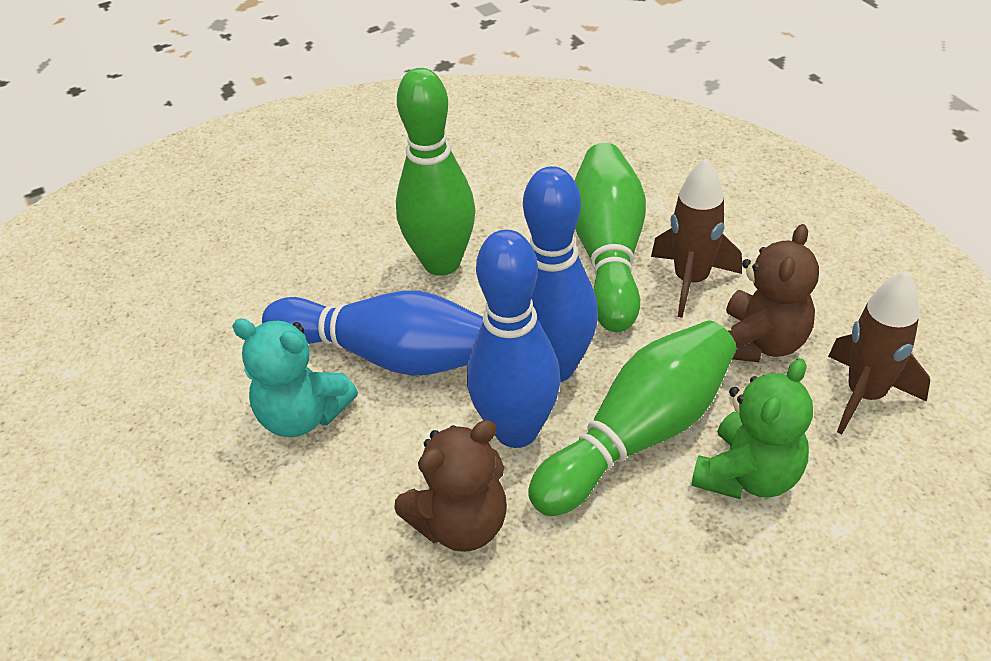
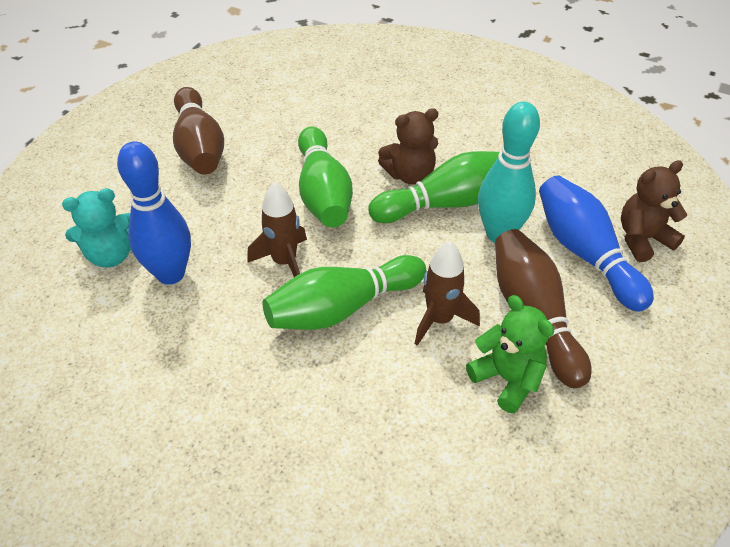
blue bowling pin: [262,291,483,376] [467,230,561,448] [523,166,598,382] = 3 -> [117,141,191,284] [539,175,654,311] = 2
brown bowling pin: none = 0 -> [173,87,224,174] [495,229,592,388] = 2
turquoise bowling pin: none = 0 -> [478,102,540,242] = 1

